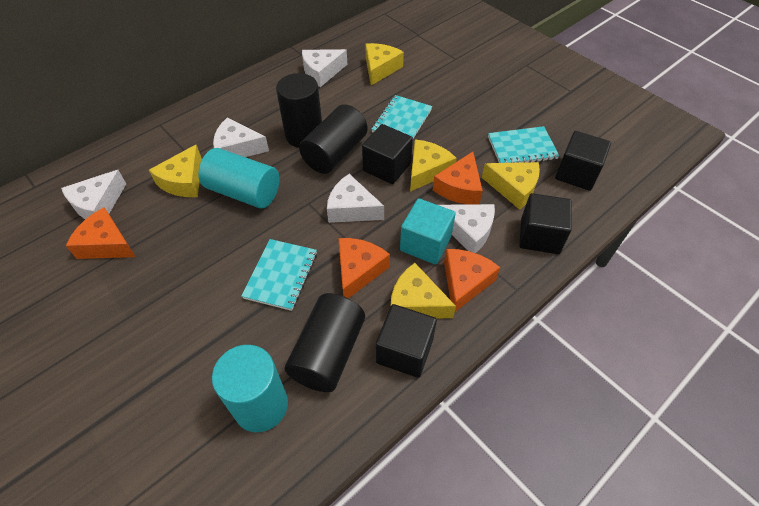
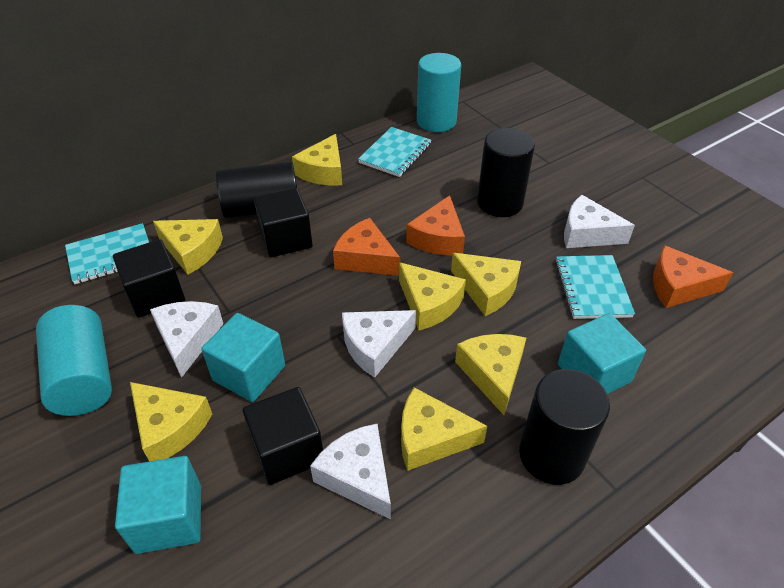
black cube: [362,124,413,184] [376,304,437,378] [519,193,572,254] [555,131,611,191] = 4 -> [113,239,185,318] [243,387,323,485] [254,188,313,257] = 3
orange cheese: [66,207,136,259] [338,238,390,298] [433,152,483,204] [444,249,500,312] = 4 -> [333,218,400,276] [406,195,465,256] [653,245,733,308] = 3
turquoise cube: [400,198,456,265] = 1 -> [115,456,201,554] [201,313,285,402] [558,313,646,394] = 3
white cheese: [61,170,126,219] [213,118,269,157] [302,49,347,87] [327,174,384,223] [439,204,495,253] = 5 -> [150,301,223,378] [310,424,391,520] [342,310,416,378] [564,195,635,248] = 4
yellow cheese: [149,145,202,197] [365,43,404,85] [390,263,456,318] [410,139,457,192] [482,162,540,210] = 5 -> [130,382,212,461] [153,219,223,275] [292,134,342,186] [399,262,466,330] [401,387,487,471] [451,253,521,316] [455,334,526,415] = 7

